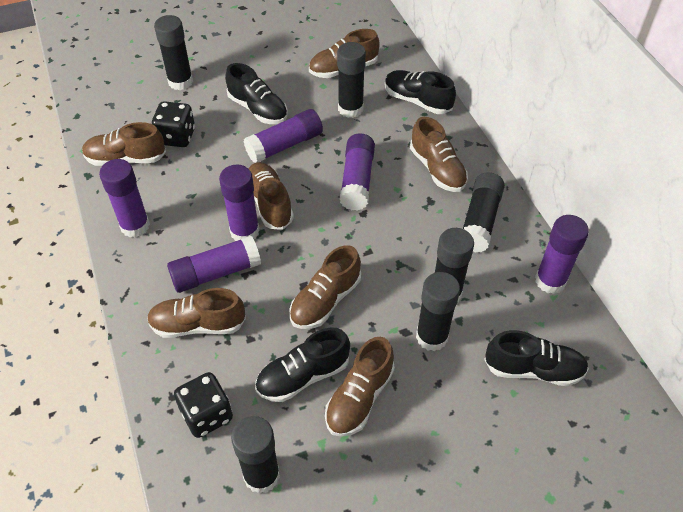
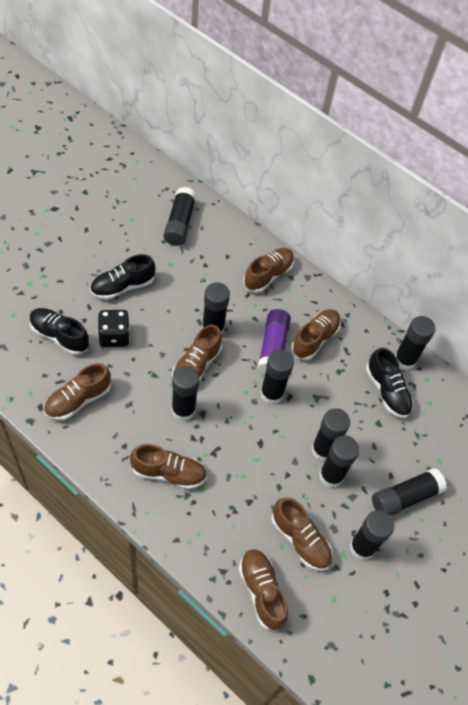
black dice: [152,101,195,147] [174,372,233,438] = 2 -> [98,310,130,347] = 1
black glue stick: [154,15,193,90] [231,416,280,494] [337,42,366,118] [416,272,460,351] [435,228,474,303] [463,172,505,253] = 6 -> [164,187,197,246] [171,366,199,421] [202,282,230,334] [260,350,294,404] [311,408,350,461] [319,435,359,488] [350,510,395,560] [372,468,447,516] [395,316,435,370] = 9
black shoe: [225,63,288,124] [255,327,350,402] [385,70,456,114] [484,330,589,386] = 4 -> [29,308,89,355] [90,254,155,300] [366,348,413,418] = 3
purple glue stick: [99,159,150,238] [167,236,261,293] [219,165,260,241] [243,109,323,163] [340,133,375,211] [535,215,589,294] = 6 -> [258,309,291,374] = 1

